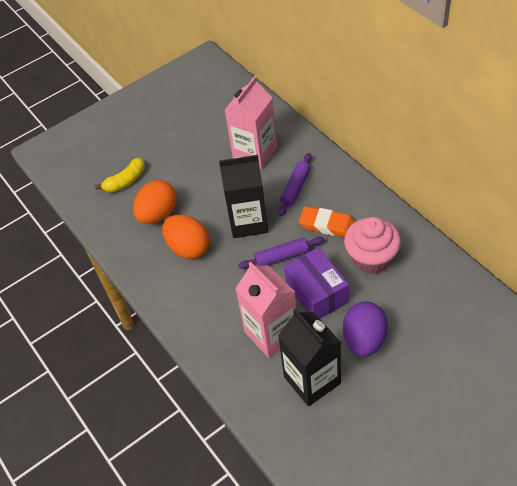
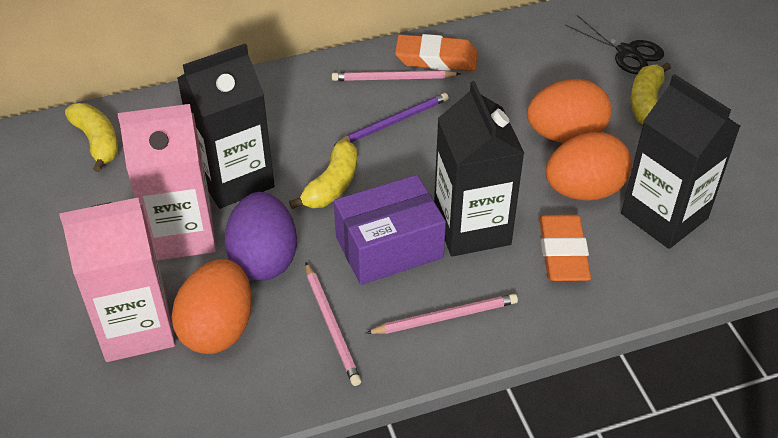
black carton: [219,155,268,238] [278,309,341,406] = 2 -> [177,43,275,209] [434,81,524,257] [621,74,740,249] = 3
black scissors: none = 0 -> [565,15,664,74] = 1
orange egg: [133,180,177,224] [162,215,210,259] = 2 -> [172,259,252,354] [527,79,611,143] [546,132,632,200] = 3
orange eraser: [299,206,356,237] = 1 -> [395,34,478,71] [539,215,591,281] = 2
pink cupcake: [344,217,401,274] = 1 -> none = 0
pink pencil: none = 0 -> [306,263,361,386] [332,70,460,81] [366,294,518,334] = 3
purple pencil: none = 0 -> [333,93,449,146] = 1
purple rolling pin: [239,237,324,269] [278,153,311,216] = 2 -> none = 0
yellow banana: [95,158,145,192] = 1 -> [65,103,118,172] [289,140,357,209] [631,62,671,124] = 3

